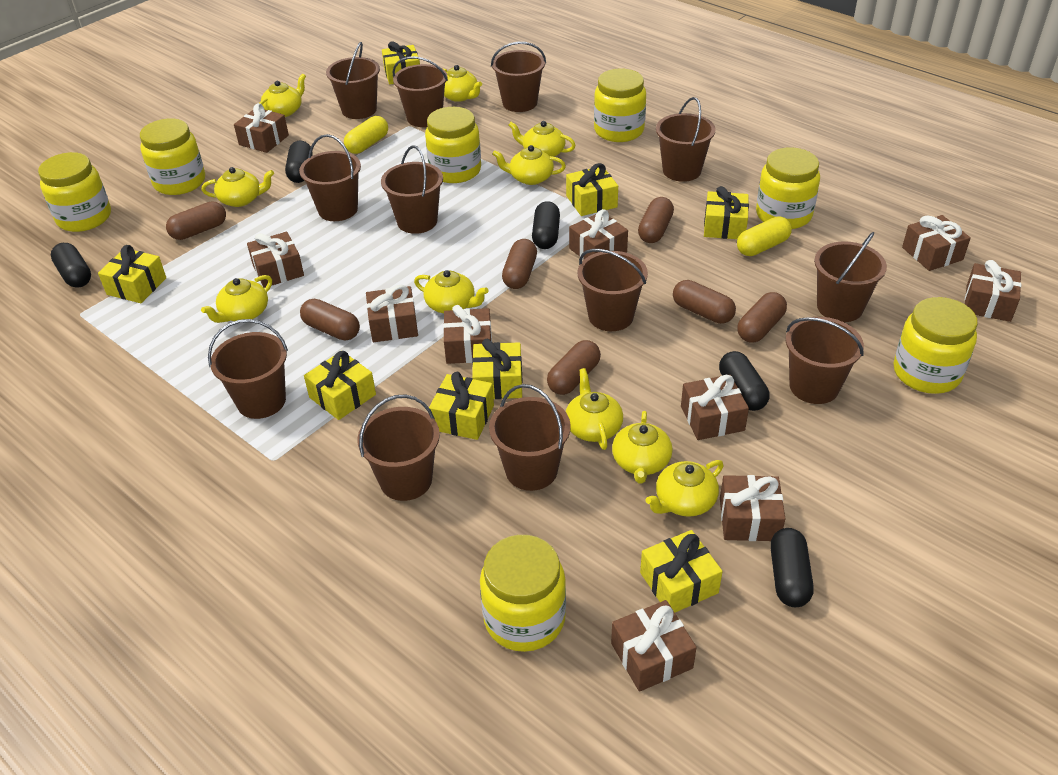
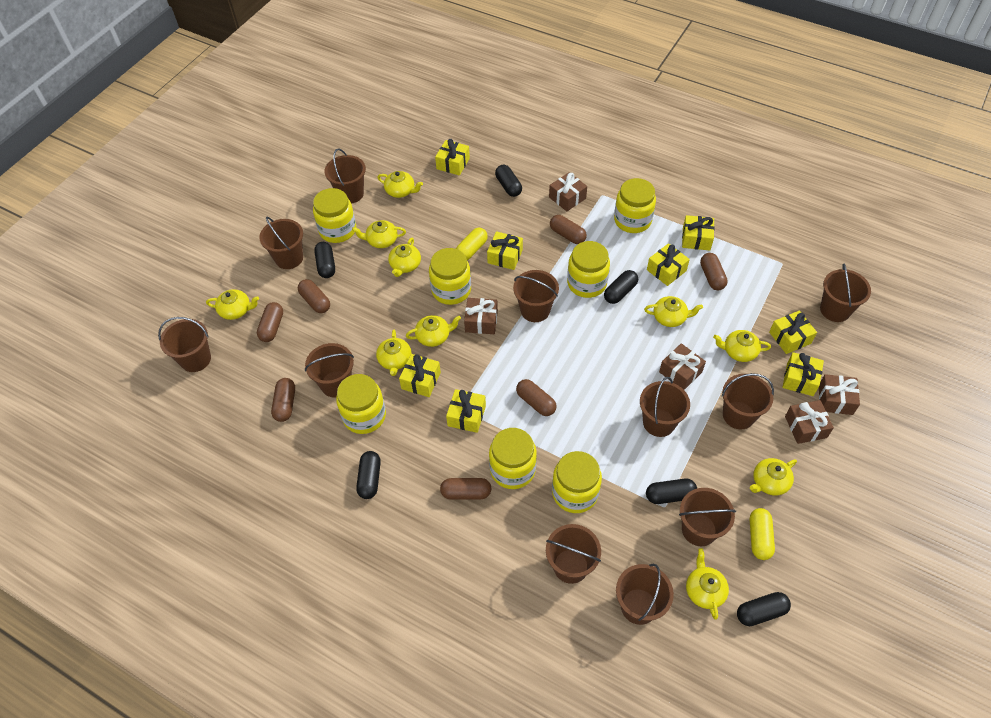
black capsule: [51,243,91,287] [285,140,312,183] [532,201,560,249] [719,351,769,411] [770,528,814,607] = 5 -> [314,242,335,278] [356,451,381,499] [495,165,522,197] [604,270,638,304] [646,479,697,504] [737,592,791,626] = 6
brown bucket: [208,319,288,419] [299,134,361,221] [326,42,380,119] [357,394,440,501] [381,145,443,234] [392,56,448,127] [489,384,571,491] [491,42,546,112] [578,249,648,331] [656,97,716,182] [786,317,864,404] [814,232,887,322] = 12 -> [158,317,211,372] [259,217,303,269] [305,343,354,398] [325,149,366,204] [513,270,559,322] [546,524,601,584] [616,564,674,625] [640,377,690,437] [679,488,736,546] [722,373,774,429] [820,264,871,322] = 11
brown gift: [234,103,289,153] [247,232,304,288] [366,285,418,342] [443,305,492,364] [569,209,628,260] [611,600,697,692] [681,375,749,440] [720,475,786,541] [902,215,971,271] [965,260,1021,322] = 10 -> [464,298,498,334] [549,172,587,211] [659,343,706,390] [785,400,834,444] [819,374,860,415] = 5

